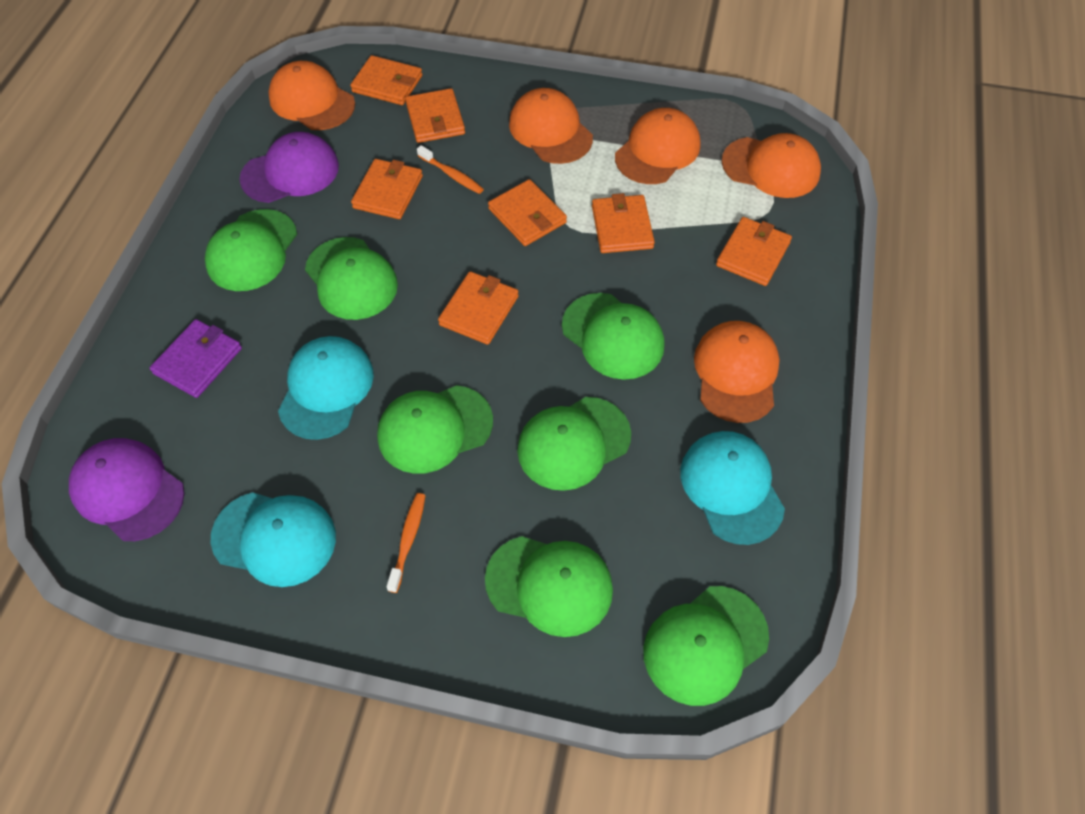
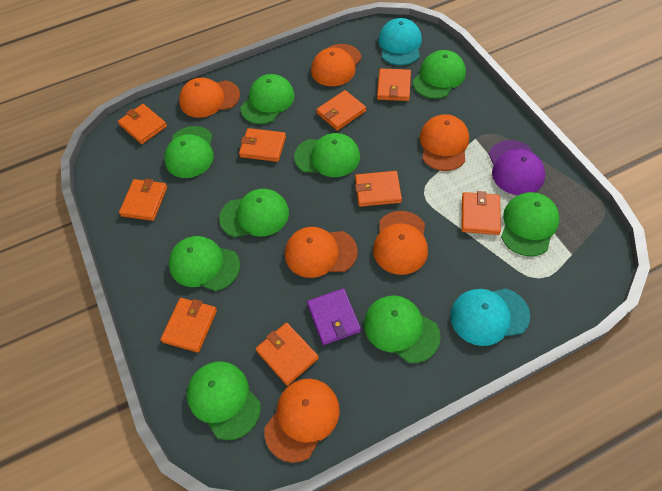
green cap: [205,209,297,291] [305,237,398,320] [377,385,493,474] [485,536,613,637] [517,397,631,491] [562,293,665,380] [643,586,769,706] = 7 -> [164,126,214,178] [169,236,240,291] [187,361,261,440] [219,189,289,237] [241,74,295,124] [294,133,360,177] [364,295,441,363] [413,50,466,99] [501,192,559,257] = 9
orange cap: [268,61,355,130] [509,88,593,164] [615,108,700,184] [694,321,780,423] [722,133,821,198] = 5 -> [179,77,240,118] [264,379,340,463] [285,227,358,278] [311,44,362,86] [373,211,428,275] [420,114,469,171] = 6
orange toothbrush: [386,493,426,593] [417,145,484,194] = 2 -> none = 0
orange wallet: [350,55,422,105] [351,159,423,219] [405,88,465,143] [438,271,519,345] [488,179,567,246] [592,193,655,253] [716,217,792,286] = 7 -> [118,104,167,144] [119,179,167,221] [160,298,217,353] [239,128,286,162] [256,323,319,386] [316,90,366,131] [355,171,402,207] [377,68,411,101] [461,191,501,235] = 9
purple cap: [69,438,185,541] [239,132,339,203] = 2 -> [489,140,545,195] = 1
turquoise cap: [211,492,336,587] [278,336,374,440] [680,431,785,545] = 3 -> [378,18,422,65] [450,288,530,346] = 2

